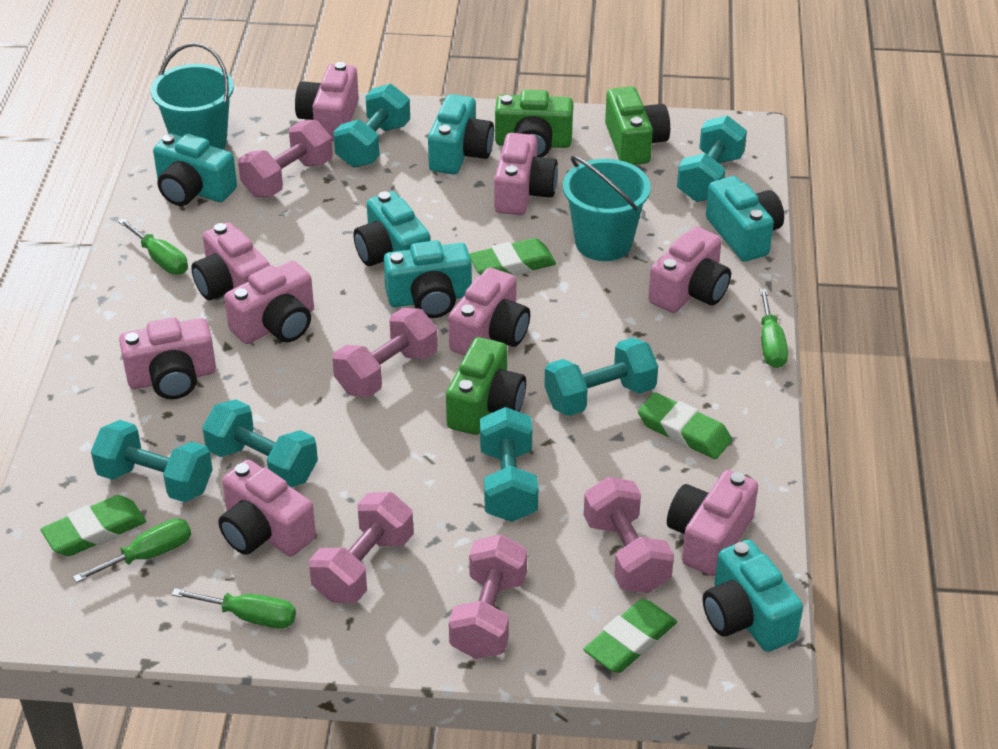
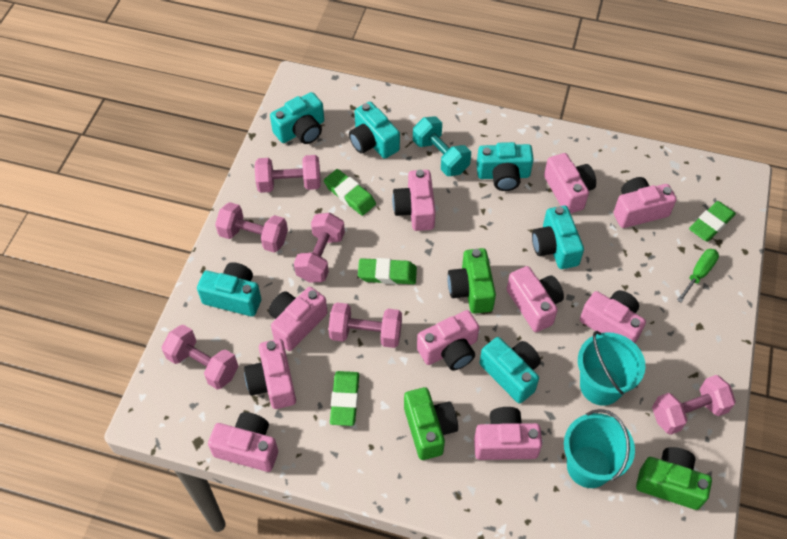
green screwdriver: [73,519,191,583] [118,218,188,275] [171,588,296,629] [759,289,788,368] = 4 -> [677,249,719,302] = 1
pink camera: [119,318,216,399] [191,222,270,300] [218,460,316,556] [224,261,314,344] [295,62,359,141] [448,268,530,356] [494,133,558,215] [648,227,731,313] [667,470,758,576] = 9 -> [208,412,278,472] [244,339,296,409] [269,287,328,351] [392,170,436,231] [417,310,479,370] [474,407,542,460] [507,266,564,332] [544,153,596,214] [580,290,646,343] [614,177,677,228] = 10
pink dumbbell: [238,120,333,198] [309,492,414,603] [333,308,438,398] [449,534,527,659] [584,477,674,593] = 5 -> [162,325,238,389] [215,202,288,252] [255,155,321,193] [294,213,345,283] [328,303,402,348] [652,375,736,435] = 6
turquoise dumbbell: [91,420,213,502] [202,399,318,487] [333,84,410,168] [480,407,538,522] [544,337,658,416] [677,115,747,202] = 6 -> [413,117,471,176] = 1

